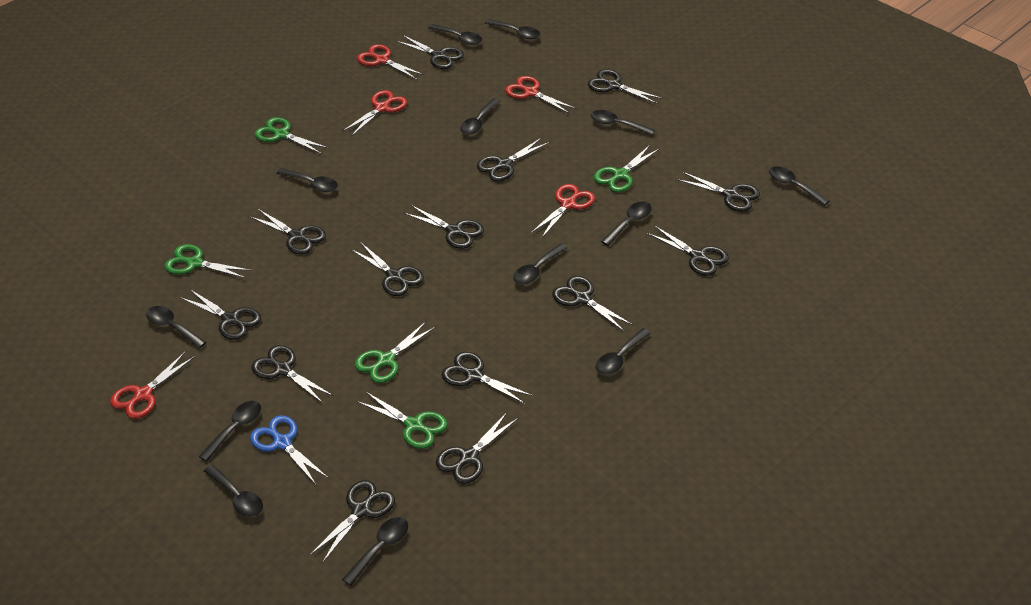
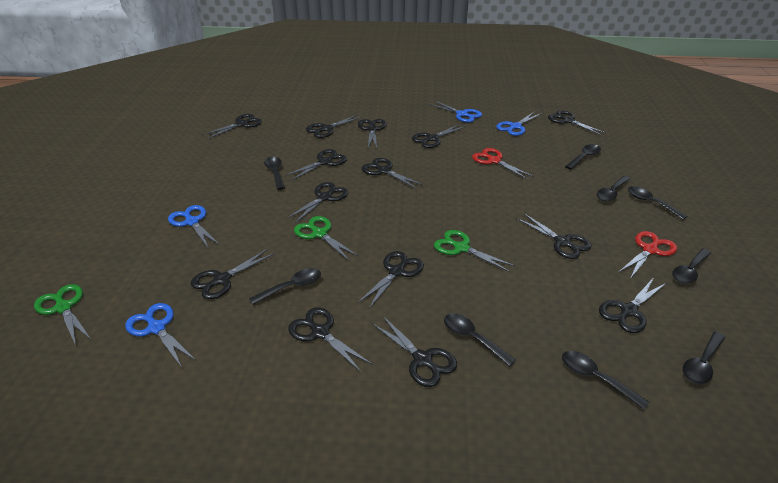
black spoon: [146,306,206,348] [199,401,261,461] [204,465,263,517] [276,168,338,192] [342,517,408,586] [428,24,482,45] [460,98,500,135] [485,19,540,39] [513,243,567,284] [591,110,655,135] [596,328,651,375] [601,201,652,246] [769,166,829,206] = 13 -> [249,268,321,305] [264,157,285,190] [444,313,516,367] [562,351,649,410] [565,144,601,170] [597,176,630,201] [628,186,687,220] [672,248,711,284] [683,331,725,384] = 9
blue scissors: [250,415,328,485] = 1 -> [125,303,196,368] [168,205,220,249] [429,101,482,123] [496,112,542,136] = 4
green scissors: [164,244,252,278] [254,117,328,154] [355,321,435,383] [357,391,448,449] [594,145,659,192] = 5 -> [34,284,91,346] [294,216,358,260] [434,230,515,272] = 3
red scissors: [110,352,195,419] [342,90,407,137] [357,44,424,80] [505,76,577,114] [531,184,595,239] = 5 -> [472,148,534,180] [619,231,677,279] = 2

